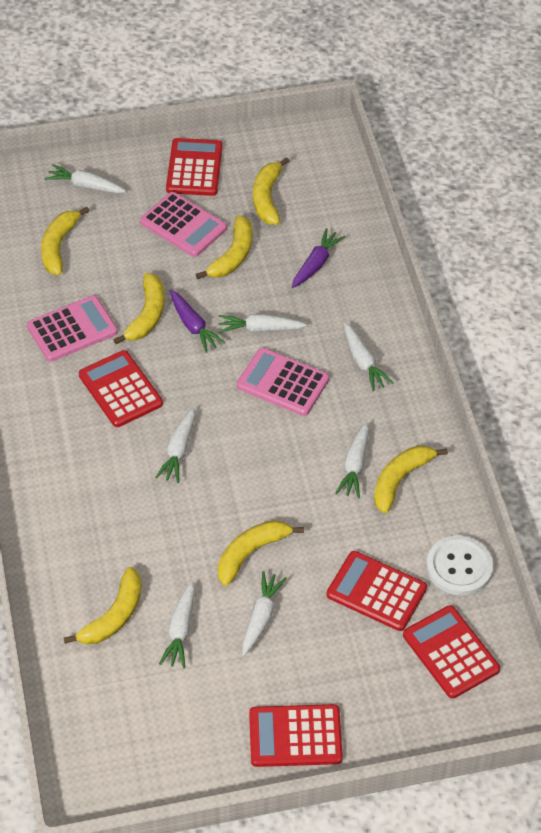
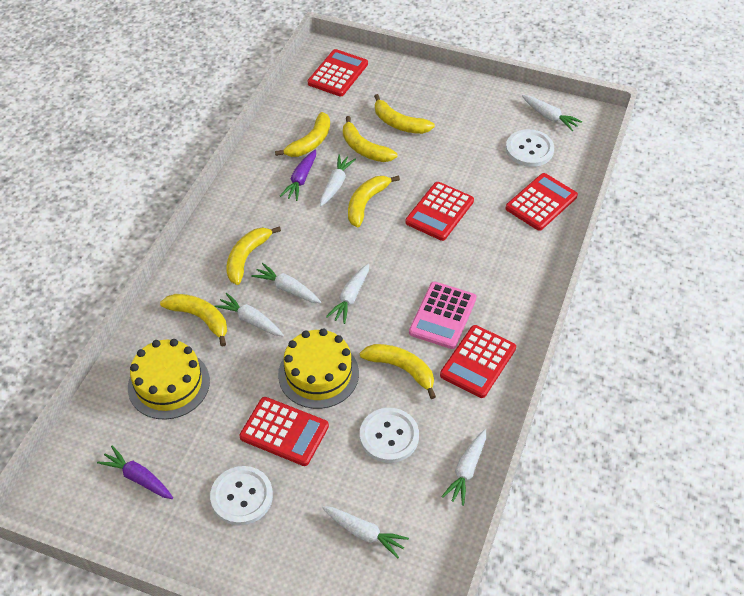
pink calculator: [27,295,118,362] [140,192,227,257] [237,348,329,416] = 3 -> [409,281,477,349] = 1
white button: [426,535,493,596] = 1 -> [210,466,273,526] [360,408,419,463] [506,129,554,167] = 3
yellow cake: none = 0 -> [128,339,210,420] [278,329,359,409] = 2

